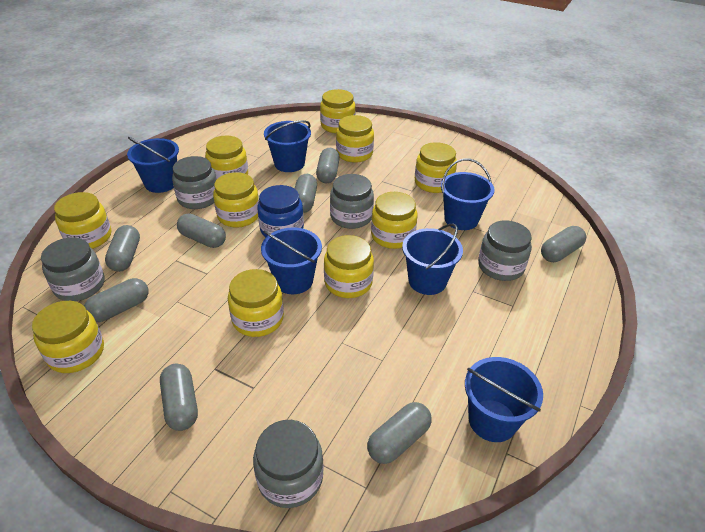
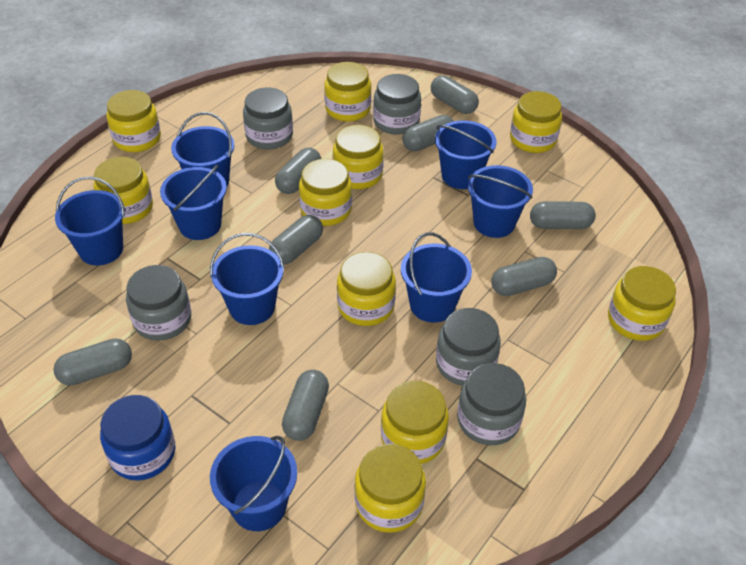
blue bucket: [127,137,179,193] [261,228,322,294] [264,120,311,172] [402,223,463,295] [441,159,494,230] [465,357,543,442] = 6 -> [55,177,125,266] [160,165,227,240] [171,112,235,186] [210,233,285,325] [210,436,297,531] [401,232,472,323] [435,120,496,189] [468,165,533,238] = 8

